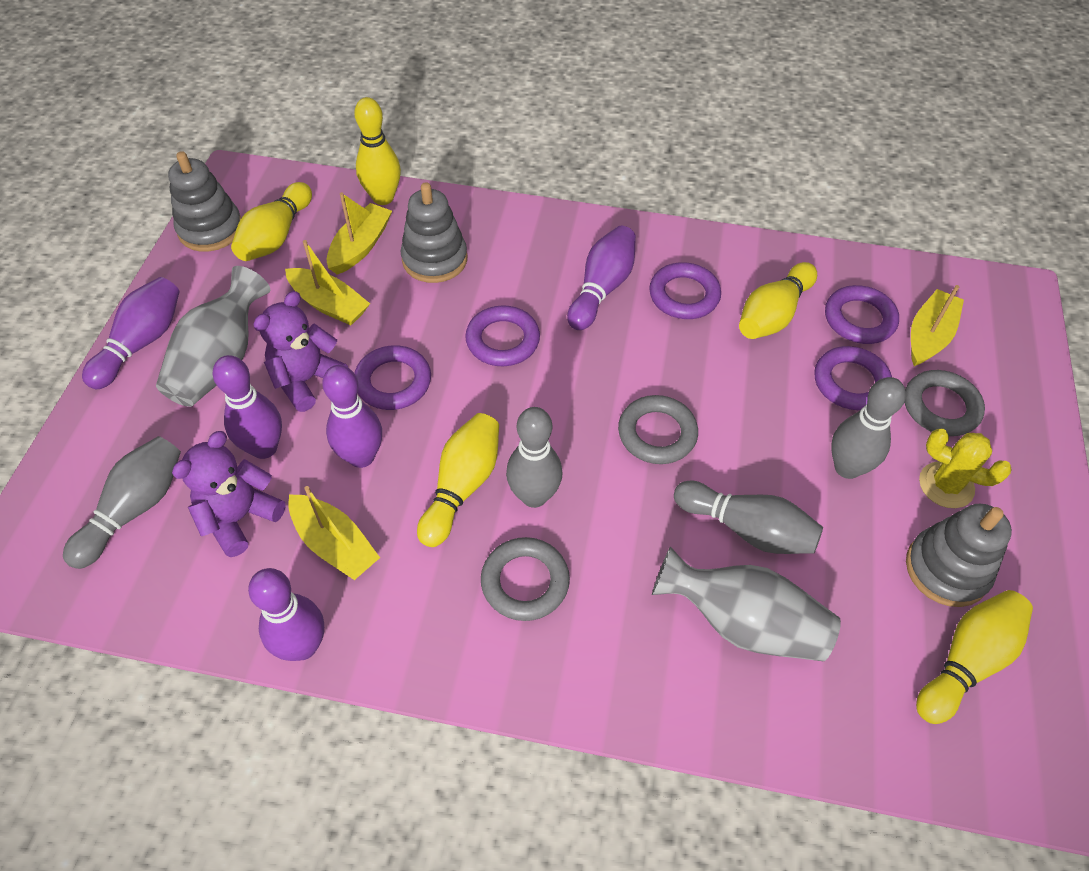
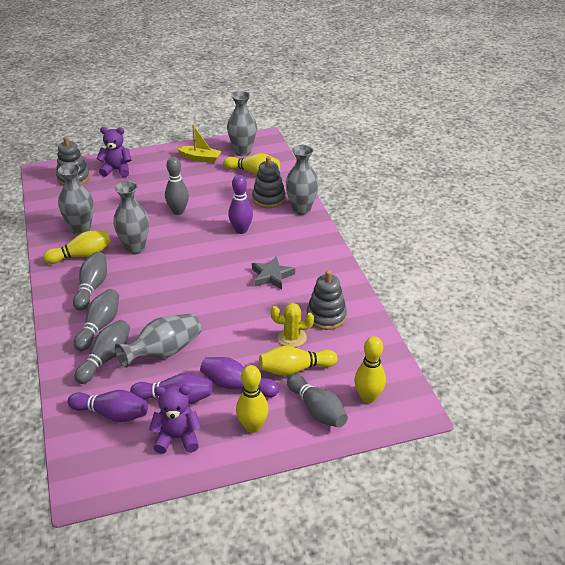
grey bowling pin: [63,436,181,569] [506,407,563,508] [674,481,823,554] [831,377,906,479] = 4 -> [73,252,107,311] [74,289,119,351] [74,320,130,384] [165,157,189,215] [287,374,348,428] = 5
grey ring: [481,537,570,621] [618,395,698,464] [904,370,985,436] = 3 -> none = 0
grey star: none = 0 -> [252,256,295,290] = 1
grey vase: [156,266,270,407] [652,547,841,661] = 2 -> [58,163,94,235] [113,181,149,255] [115,313,201,368] [227,91,257,156] [286,145,319,215] = 5
purple bowling pin: [82,277,180,389] [212,355,282,459] [248,568,324,661] [322,365,382,468] [567,226,636,330] = 5 -> [68,390,148,422] [130,373,212,404] [200,357,279,397] [228,175,253,234] = 4
purple ring: [355,345,431,410] [465,305,540,366] [649,262,721,319] [814,346,892,410] [825,285,899,344] = 5 -> none = 0
yellow boat: [285,240,370,325] [288,486,380,580] [327,192,392,274] [911,285,964,366] = 4 -> [177,125,222,163] = 1

